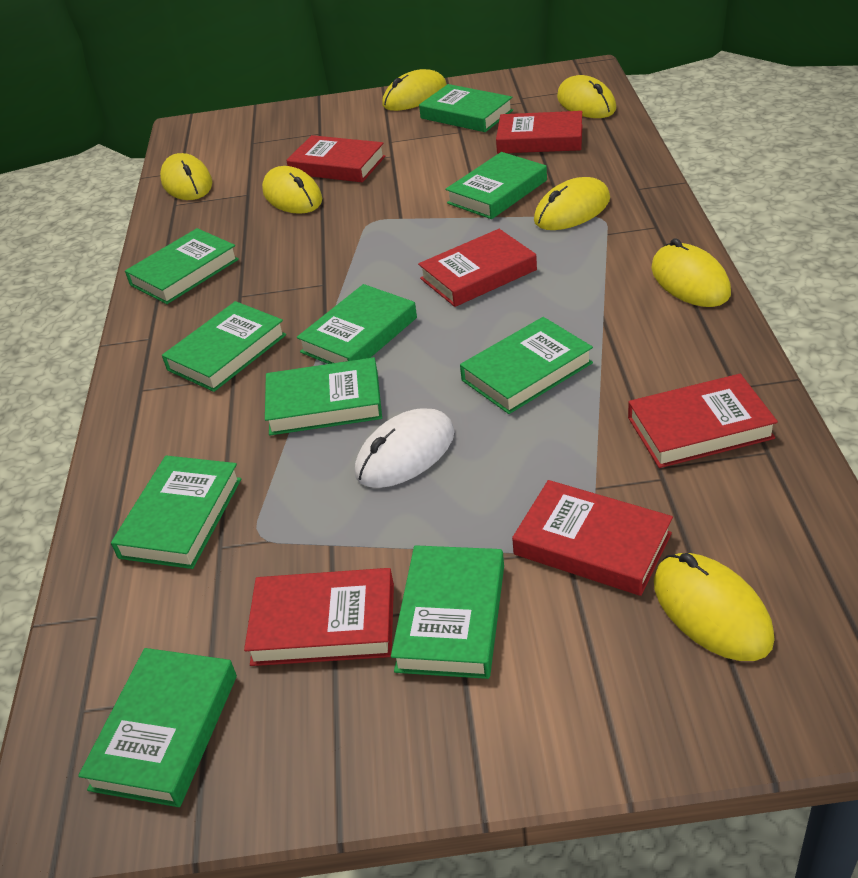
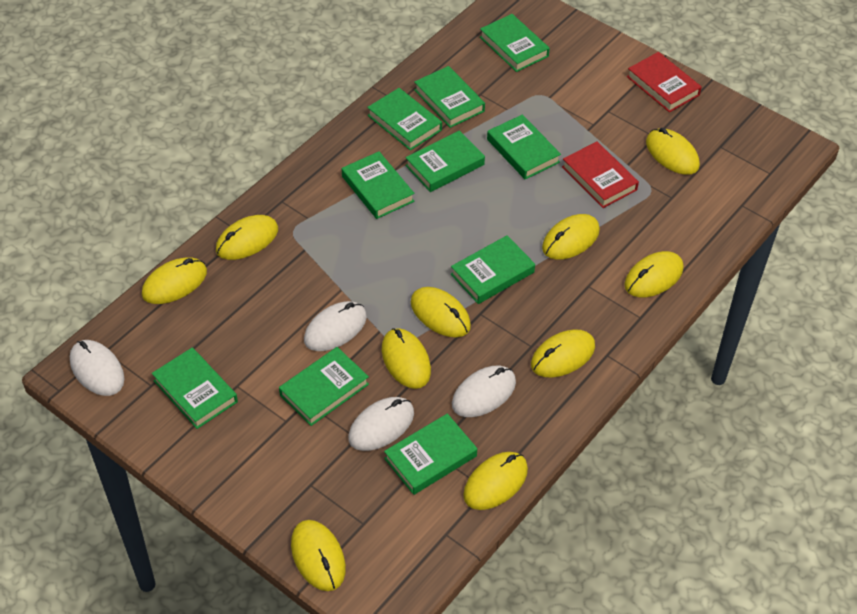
red book: [244,568,394,666] [286,135,385,182] [418,229,537,307] [496,111,582,153] [512,480,673,596] [628,374,778,468] = 6 -> [562,141,639,208] [627,52,702,112] = 2
white mouse: [355,408,454,488] = 1 -> [70,340,124,396] [304,301,367,351] [348,397,414,451] [452,366,516,417] = 4
yellow mouse: [160,153,212,200] [262,166,322,214] [382,69,447,111] [534,177,610,230] [557,75,616,118] [651,238,731,307] [654,553,775,661] = 7 -> [142,257,207,304] [216,215,278,260] [291,520,346,591] [382,328,431,389] [411,287,471,337] [463,452,528,510] [531,329,595,378] [542,214,600,260] [624,251,684,297] [646,128,700,175] = 10

